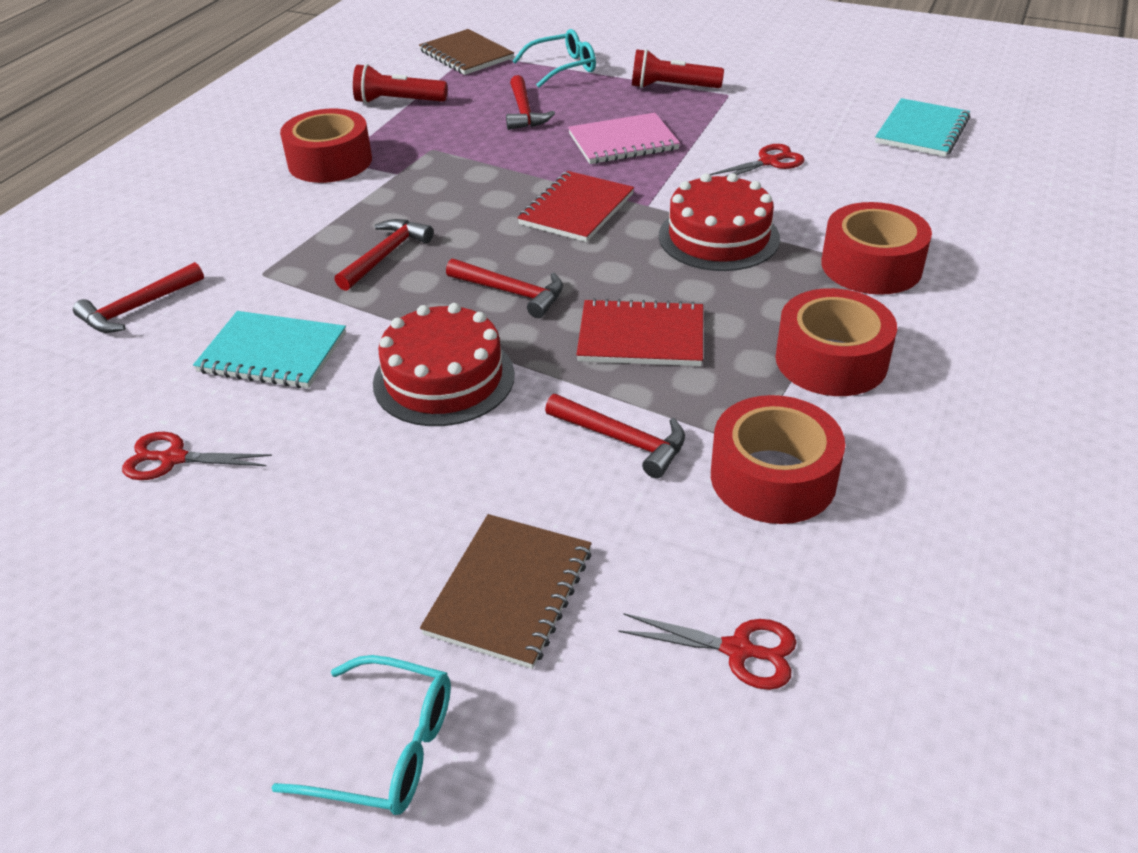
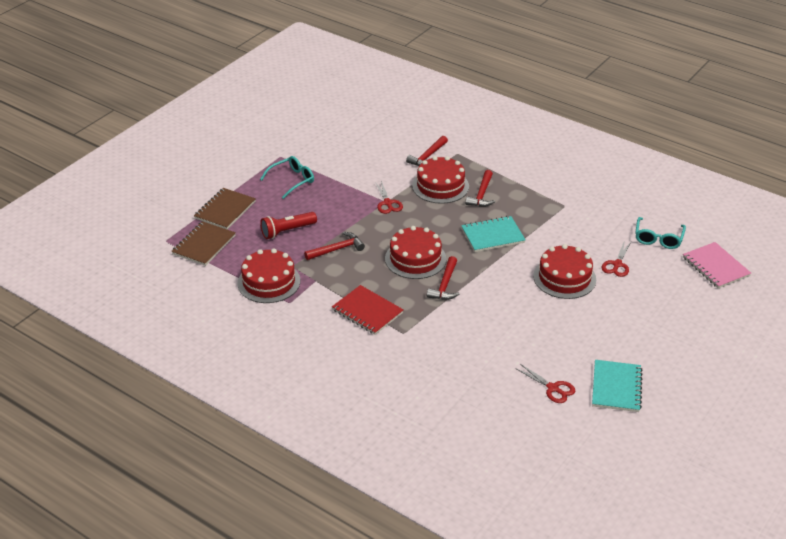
red cake: [373,303,515,426] [659,173,780,271] = 2 -> [237,249,300,303] [385,226,446,279] [412,156,469,204] [533,244,596,299] = 4
red flashlight: [353,64,447,104] [632,49,724,88] = 2 -> [260,212,317,239] = 1
red hammer: [73,262,204,333] [335,219,434,291] [446,259,563,318] [506,75,555,130] [545,394,685,478] = 5 -> [304,232,365,260] [406,136,448,167] [427,256,459,300] [465,170,495,207] = 4
red notebook: [517,171,634,242] [576,298,703,366] = 2 -> [332,285,403,335] = 1
red tape: [280,109,372,183] [711,395,845,524] [775,288,897,396] [821,202,932,295] = 4 -> none = 0

